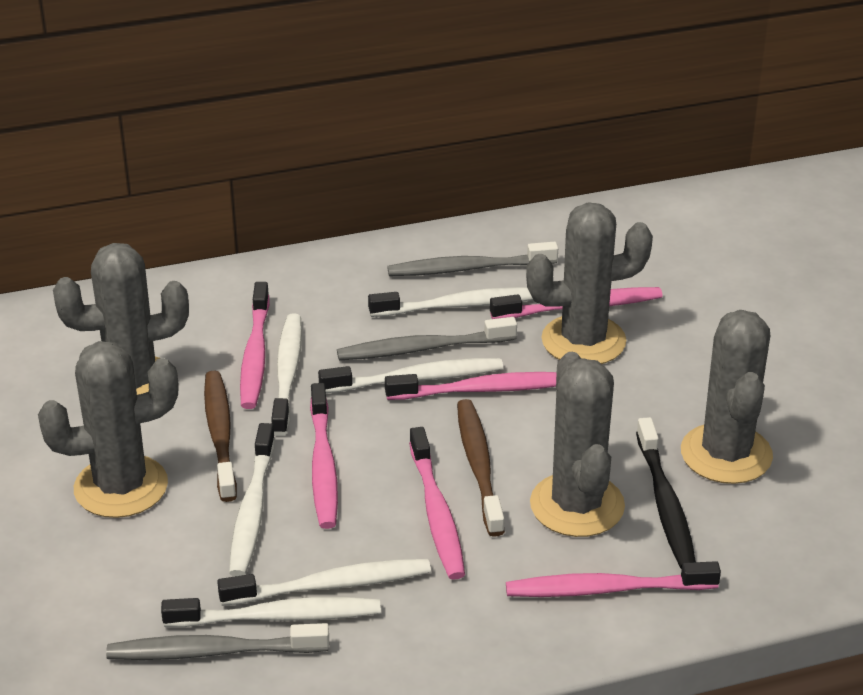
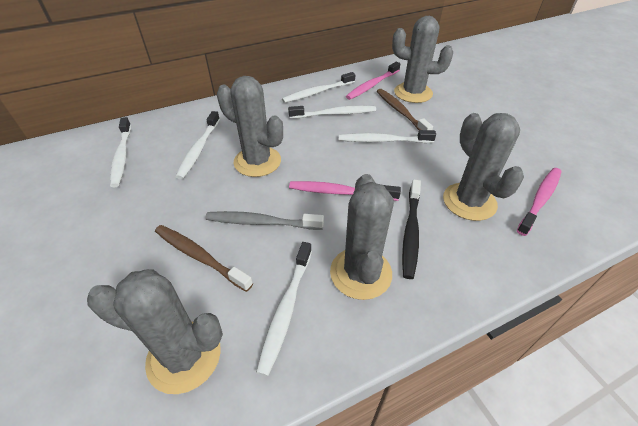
grey toothbrush: [106,623,329,660] [337,317,517,360] [387,242,558,276] = 3 -> [205,211,324,230] = 1
pink toothbrush: [240,282,270,409] [310,383,338,529] [385,372,557,400] [409,427,465,580] [490,287,663,319] [506,561,721,597] = 6 -> [289,181,401,201] [346,62,400,100] [517,168,562,236] = 3

